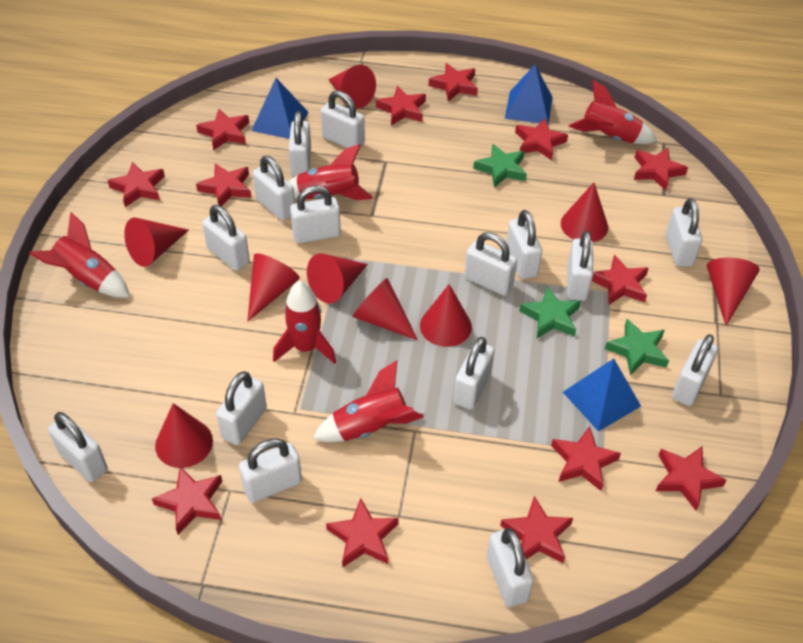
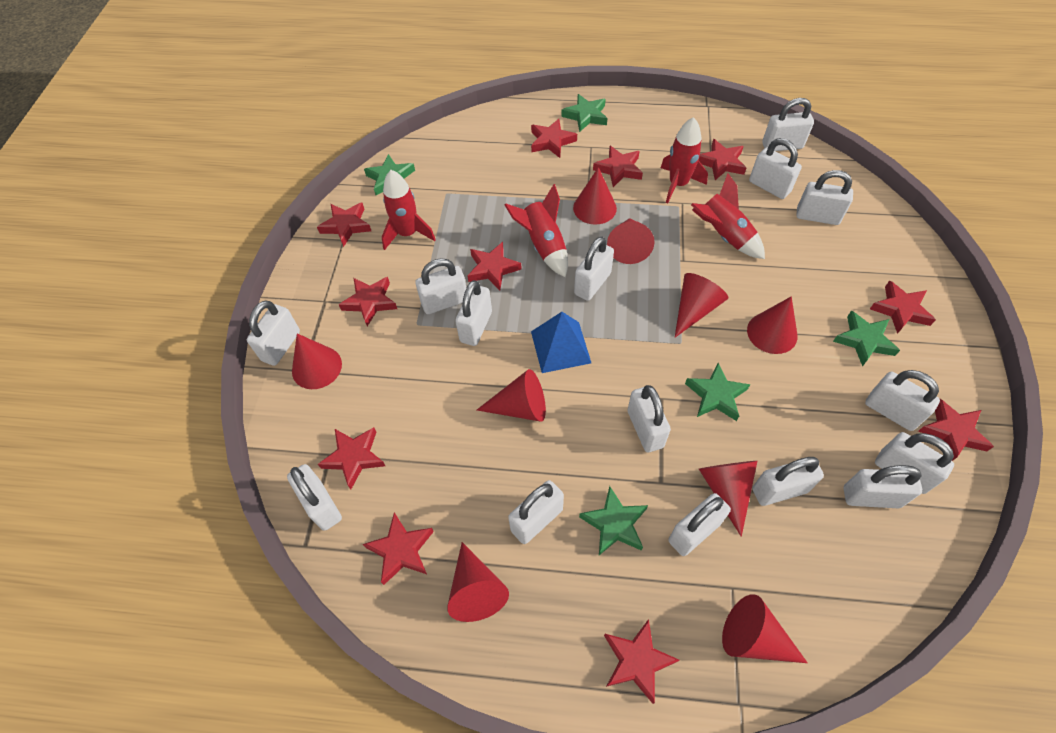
blue pyramid: [251,78,309,139] [505,65,553,125] [563,358,641,432] = 3 -> [531,312,591,373] = 1
green star: [473,144,527,188] [519,286,581,338] [605,319,669,375] = 3 -> [364,154,415,195] [561,94,607,132] [579,486,648,555] [685,363,750,421] [833,311,900,367] = 5
red rocket: [29,212,130,298] [273,281,336,364] [288,144,373,200] [312,360,424,442] [568,80,657,144] = 5 -> [382,170,436,250] [505,184,568,277] [661,117,708,203] [691,173,765,259] = 4
red star: [107,162,165,207] [152,467,223,535] [196,109,249,151] [196,163,251,206] [326,498,399,567] [376,86,426,125] [429,63,478,102] [500,496,573,563] [515,119,568,160] [551,426,621,491] [592,255,649,305] [634,148,688,191] [656,446,726,511] = 13 -> [317,203,371,247] [318,427,385,489] [339,277,397,326] [363,513,434,585] [467,242,522,290] [531,119,577,158] [593,146,643,187] [604,619,679,704] [699,139,746,180] [870,280,936,334] [918,398,994,461] = 11

